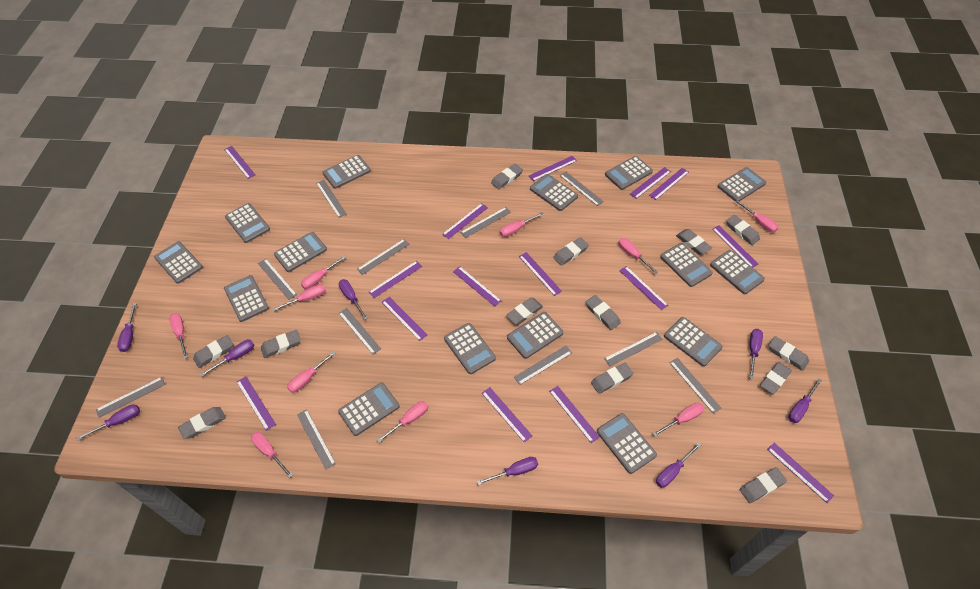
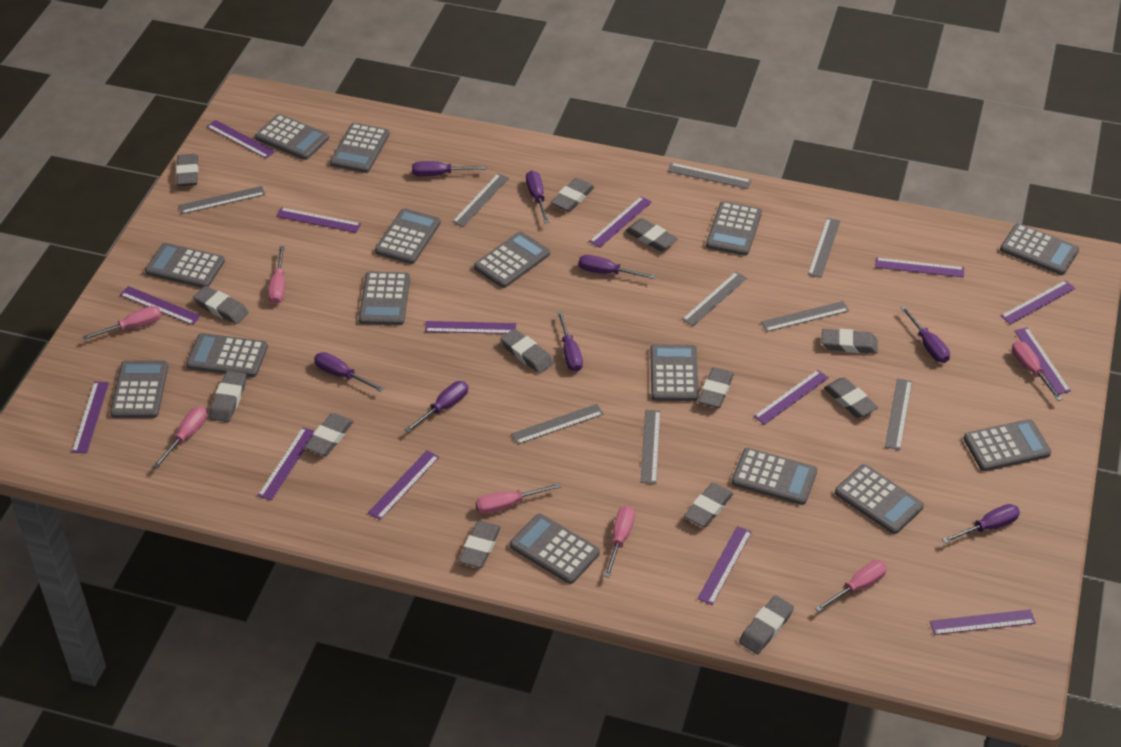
grey ruler: [96,377,165,418] [258,259,297,300] [297,409,336,470] [316,180,346,218] [339,308,381,354] [357,239,409,275] [460,207,511,238] [514,346,572,385] [560,171,604,206] [604,332,663,367] [669,358,722,414] = 11 -> [179,186,265,214] [452,173,509,227] [511,404,603,445] [641,410,661,484] [668,163,751,189] [682,272,747,326] [761,301,849,332] [808,218,840,278] [885,378,912,450] = 9
pink screwdriver: [169,313,188,359] [251,432,293,478] [273,284,326,311] [287,351,336,393] [301,256,346,289] [377,401,428,443] [500,212,544,237] [618,238,658,274] [652,403,704,436] [735,200,778,232] = 10 -> [82,306,162,340] [153,406,207,469] [268,246,285,304] [476,483,561,514] [604,505,635,578] [815,560,887,612] [1012,341,1062,401] = 7
purple ruler: [224,146,255,179] [237,376,276,431] [369,261,422,298] [382,297,427,341] [442,203,488,239] [453,266,502,307] [482,387,532,442] [519,252,562,296] [529,156,577,181] [549,386,600,443] [619,266,668,310] [630,167,671,199] [649,168,689,200] [713,225,758,267] [767,443,834,503] = 15 -> [72,382,109,453] [120,286,201,325] [206,120,275,159] [257,427,315,501] [276,207,361,233] [368,450,439,520] [425,321,516,334] [589,196,652,247] [697,526,752,605] [754,370,829,425] [875,257,964,277] [930,610,1036,635] [1001,280,1075,325] [1015,327,1071,395] = 14

